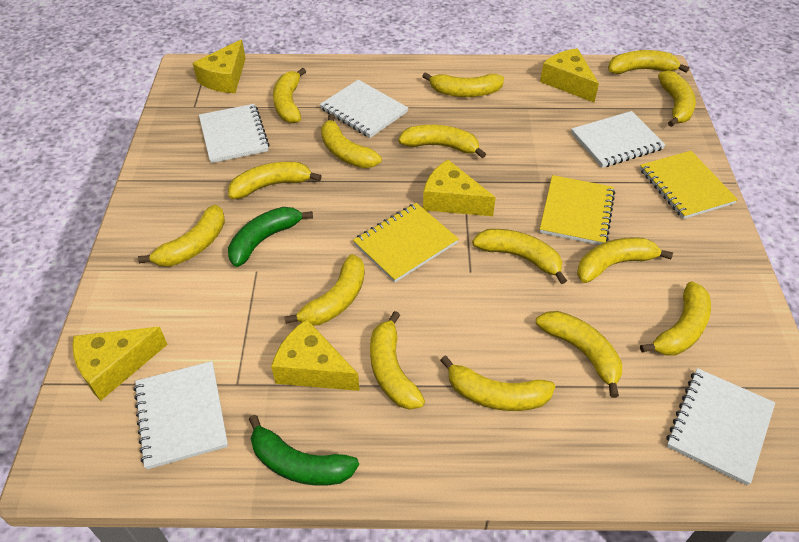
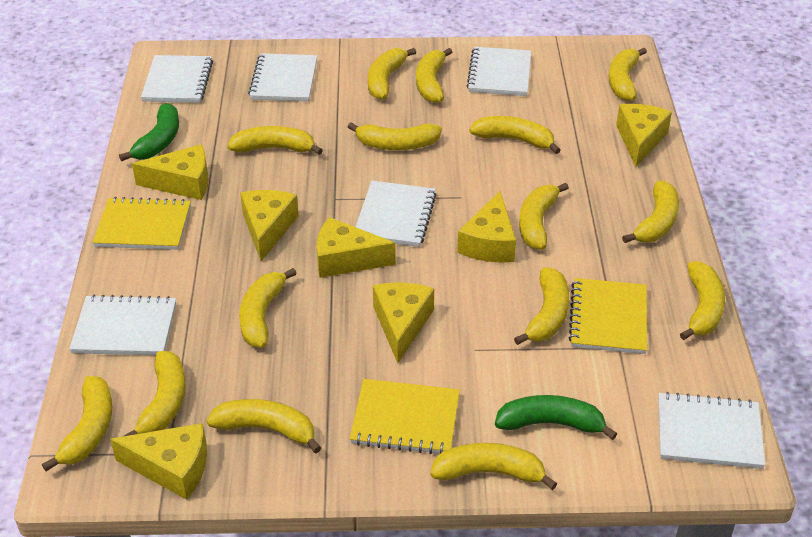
white notebook: [134,361,228,470] [199,104,270,163] [320,80,408,138] [571,111,665,168] [667,368,775,486] = 5 -> [69,294,176,355] [141,55,213,103] [248,53,317,102] [356,181,437,247] [466,47,531,96] [658,392,765,469] = 6
yellow cheese: [72,327,168,401] [193,39,246,93] [271,319,360,391] [423,160,496,216] [540,48,599,102] = 5 -> [110,423,207,500] [132,144,209,200] [240,190,298,261] [317,217,396,278] [373,282,434,363] [457,191,516,263] [616,104,672,167] = 7

